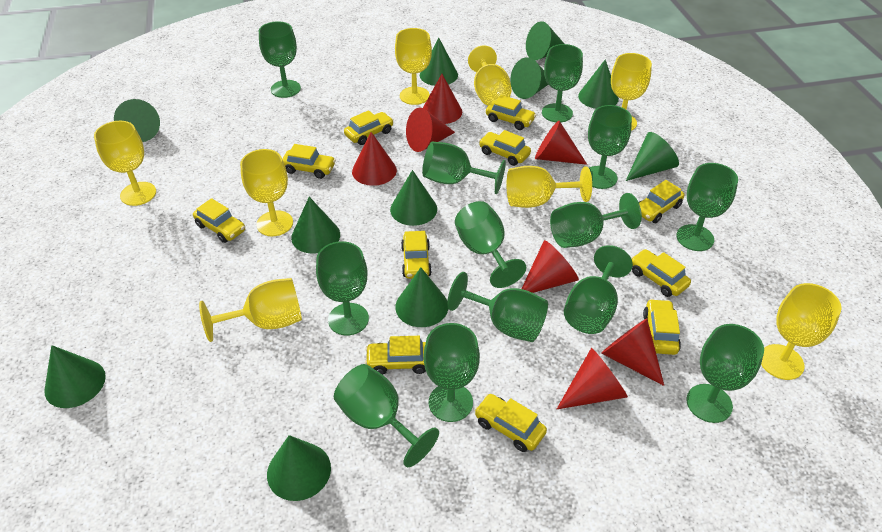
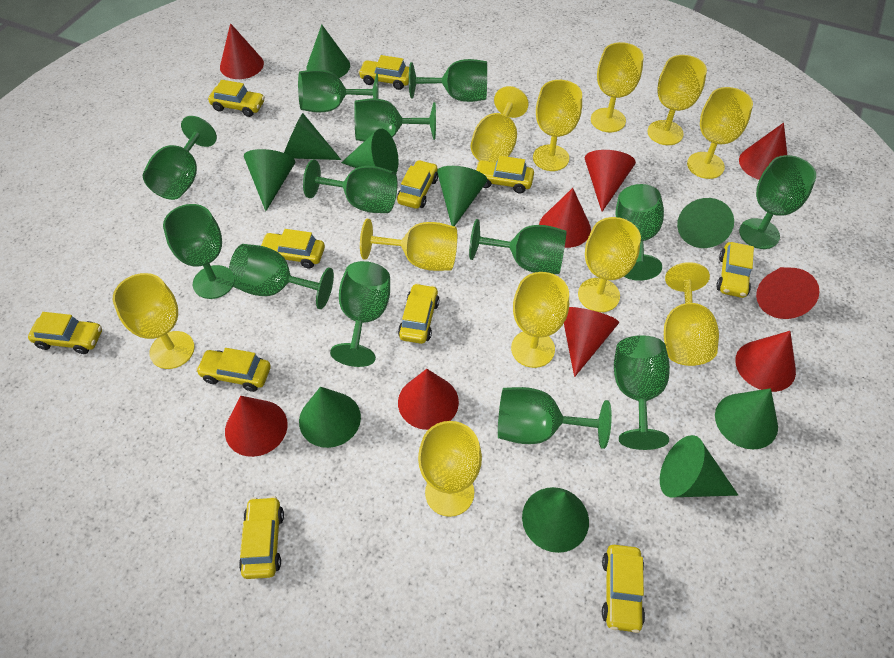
green cone: [44,345,106,408] [114,99,160,142] [267,435,331,501] [291,197,340,254] [390,170,437,226] [395,267,448,327] [420,38,458,86] [510,57,548,99] [526,21,564,60] [578,59,619,109] [626,132,679,181] = 11 -> [244,149,295,211] [284,113,341,160] [299,387,361,448] [307,25,350,78] [341,129,399,173] [437,166,488,226] [522,487,589,553] [660,435,738,497] [677,198,734,248] [715,388,778,449] = 10
red cone: [352,132,397,186] [406,107,455,152] [423,74,462,124] [522,240,579,293] [535,120,587,165] [557,348,628,409] [601,318,664,386] = 7 -> [220,23,264,79] [225,396,288,457] [398,369,459,430] [539,188,591,248] [564,307,619,377] [585,150,636,212] [735,331,796,392] [739,123,787,180] [756,267,819,319] = 9
yellow goblet: [94,121,156,206] [199,278,302,342] [240,149,293,236] [395,28,432,105] [468,45,512,106] [507,166,592,208] [611,53,652,131] [761,283,842,380] = 8 -> [113,273,195,369] [360,219,457,271] [418,421,482,517] [471,86,529,162] [511,272,569,368] [533,80,582,171] [578,217,641,312] [591,42,644,132] [648,55,707,145] [664,262,719,366] [687,87,753,179] = 11

